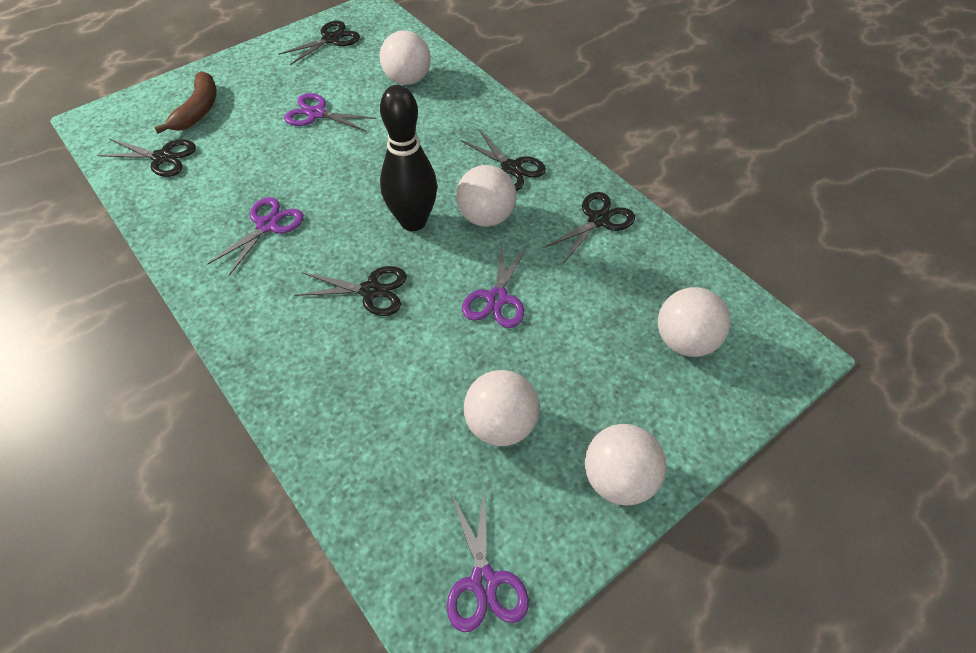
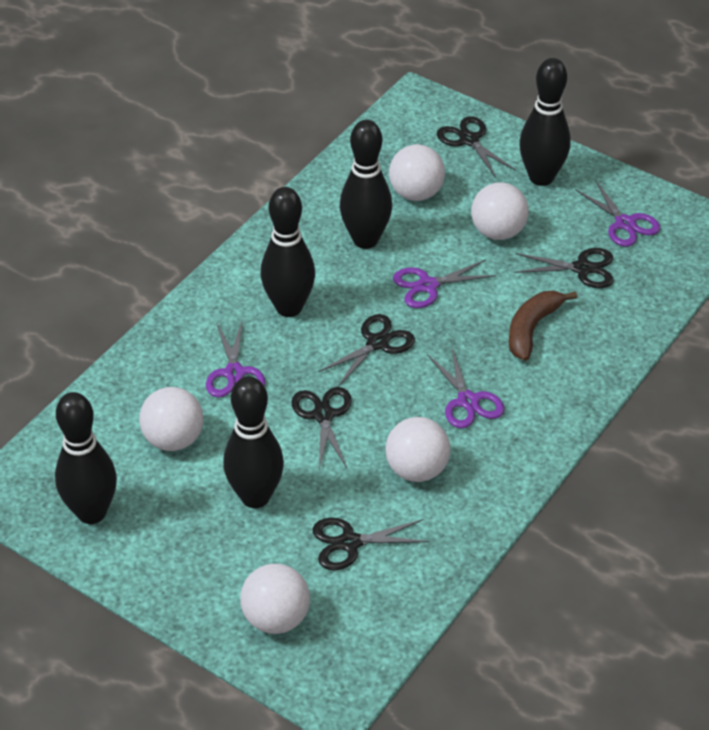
black bowling pin: [380,85,437,231] = 1 -> [55,392,117,524] [223,376,284,508] [261,187,315,317] [340,120,392,249] [519,58,571,186] = 5

